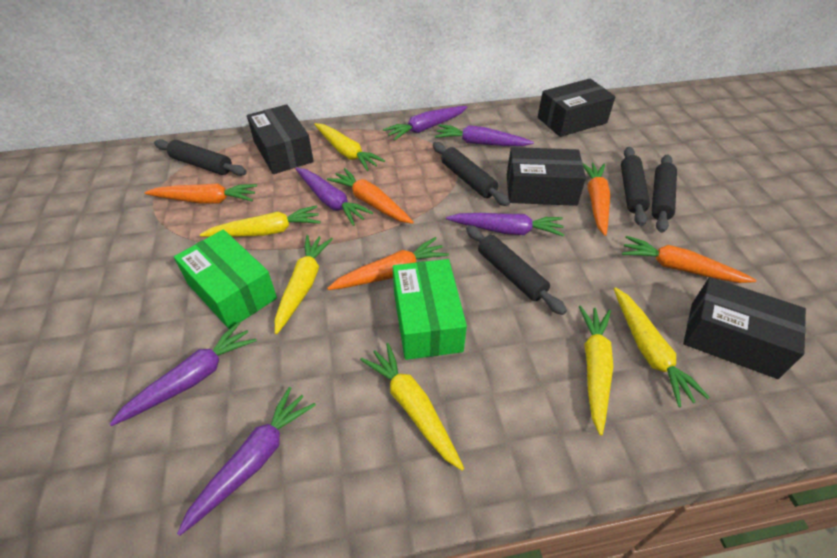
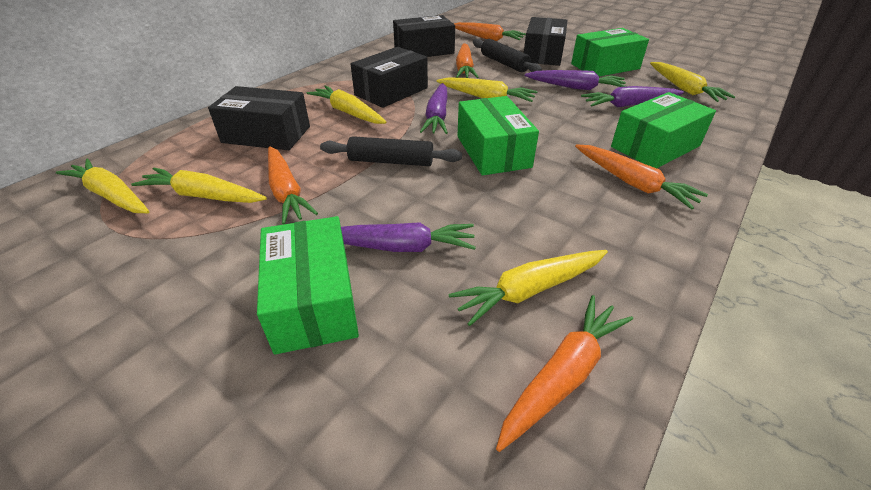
black rolling pin: [154,139,247,176] [433,142,510,206] [466,225,567,315] [621,147,650,226] [651,154,677,233] = 5 -> [320,136,462,166] [473,38,542,72] = 2
green box: [174,229,277,329] [393,259,467,360] = 2 -> [257,216,359,355] [457,96,539,176] [571,28,649,77] [611,92,716,168] = 4
purple carrot: [110,322,257,426] [177,387,316,536] [295,167,373,226] [383,106,467,141] [435,125,534,146] [446,213,565,237] = 6 -> [341,222,476,252] [420,83,448,134] [525,70,627,90] [581,86,684,108] = 4

